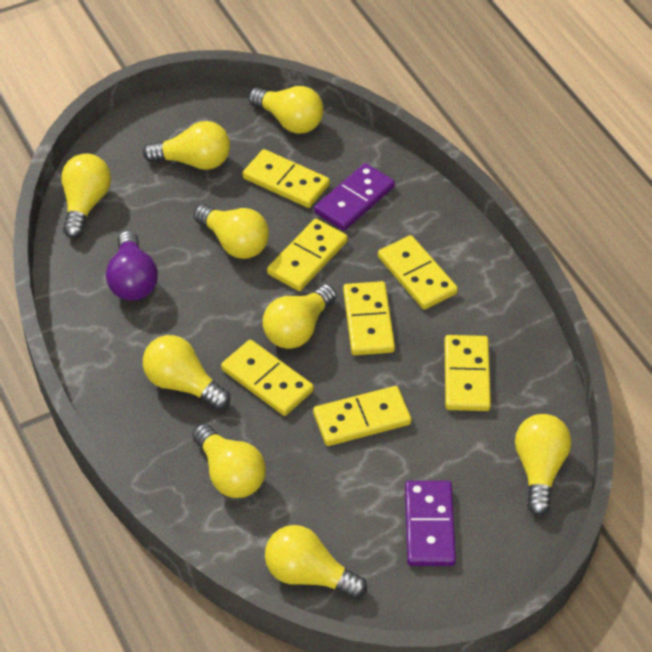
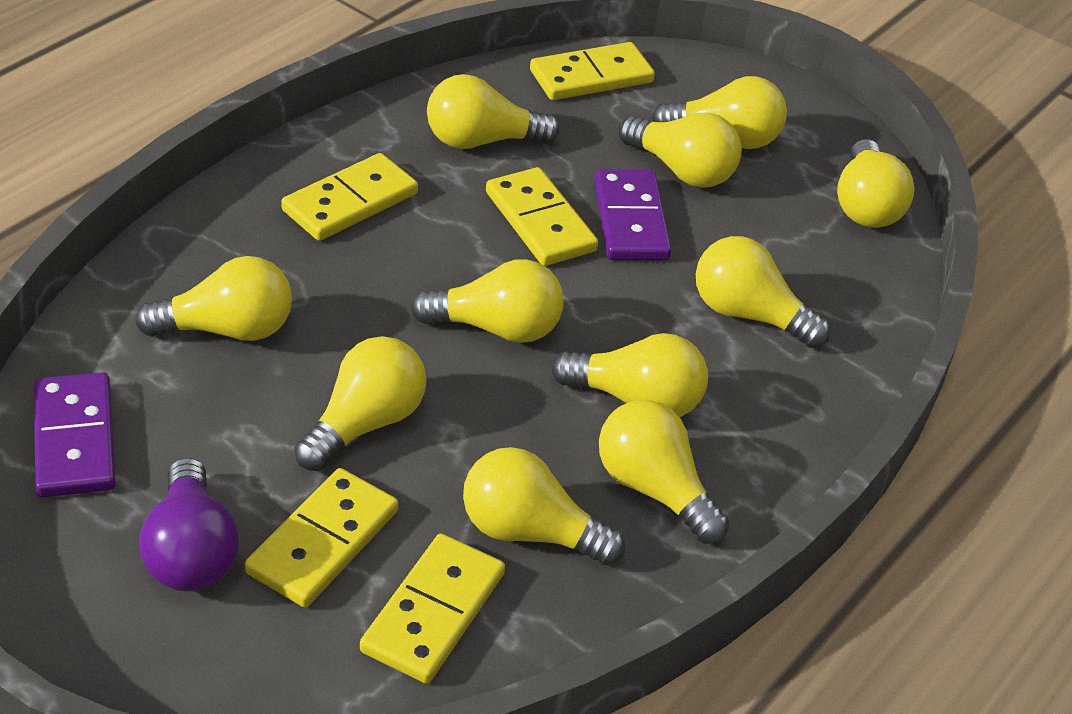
yellow domino: [221,340,314,416] [243,149,330,208] [267,219,348,291] [313,386,411,446] [343,281,395,355] [378,235,458,310] [444,335,491,411] = 7 -> [245,468,398,607] [281,153,418,241] [360,534,505,684] [486,167,598,266] [530,42,655,100] = 5
yellow light bulb: [61,153,111,239] [143,121,230,170] [143,335,230,410] [192,424,266,498] [194,204,269,259] [249,86,323,134] [262,284,337,349] [265,525,367,599] [515,414,571,516] = 9 -> [135,256,292,341] [294,336,426,471] [410,259,564,343] [427,74,560,149] [463,447,625,565] [551,333,708,417] [599,400,729,544] [619,113,742,188] [651,76,787,149] [696,236,830,348] [837,139,915,228] = 11

